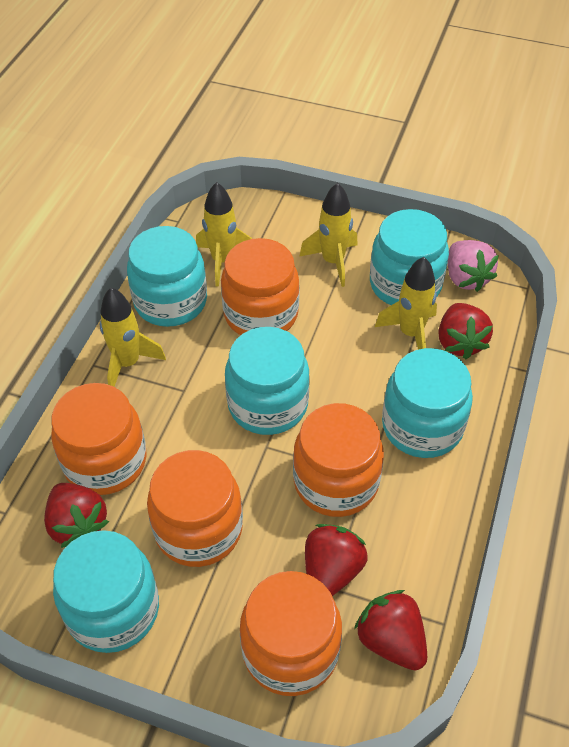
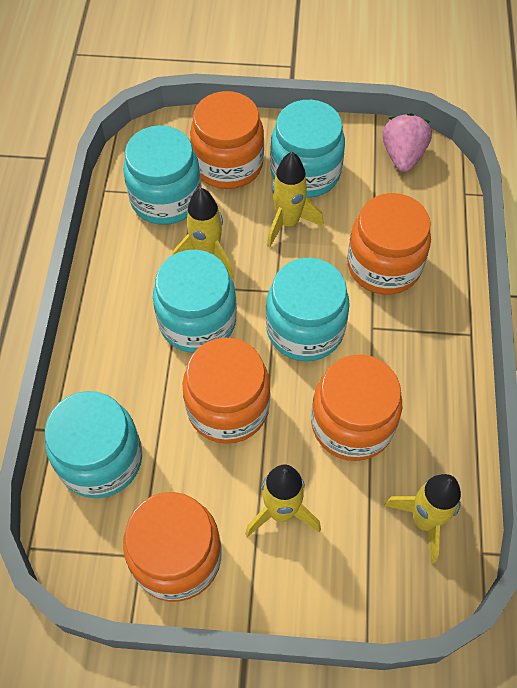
red strawberry: [44,483,109,548] [305,524,368,596] [354,590,427,670] [438,303,493,359] = 4 -> none = 0

